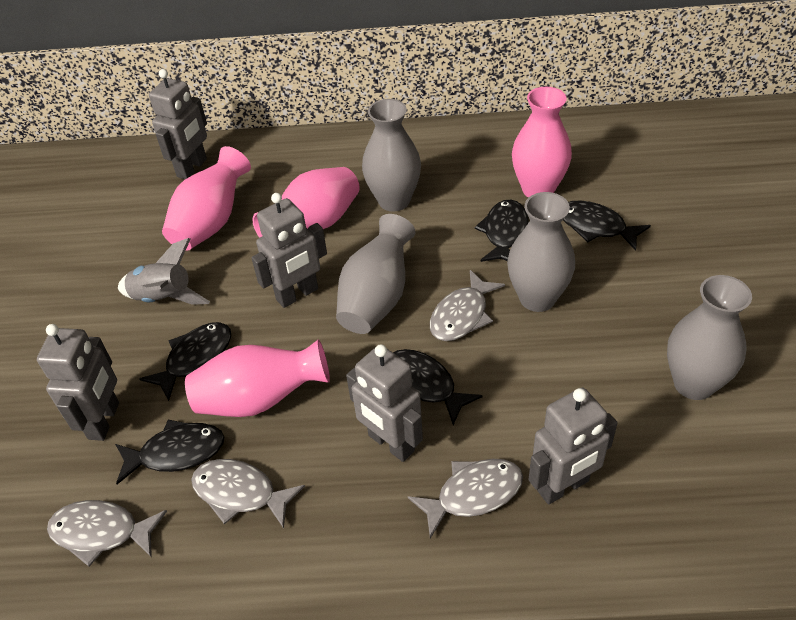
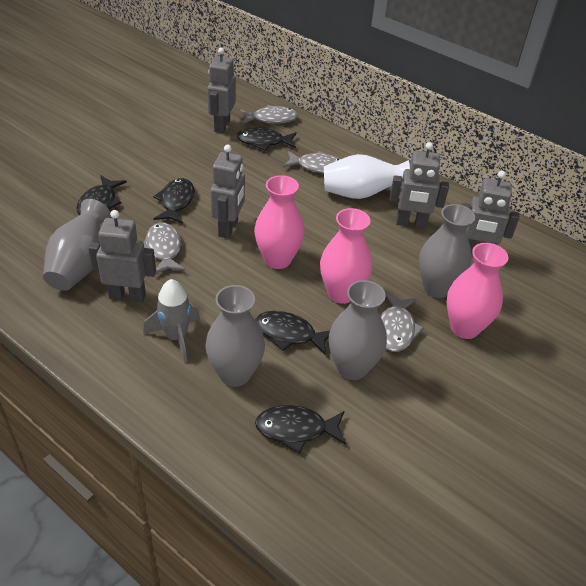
pink vase: [162,146,251,251] [185,339,330,417] [252,167,359,238] [512,87,572,198] = 4 -> [254,175,305,269] [320,208,372,304] [447,243,508,339] = 3
white vase: none = 0 -> [324,154,410,199] = 1

